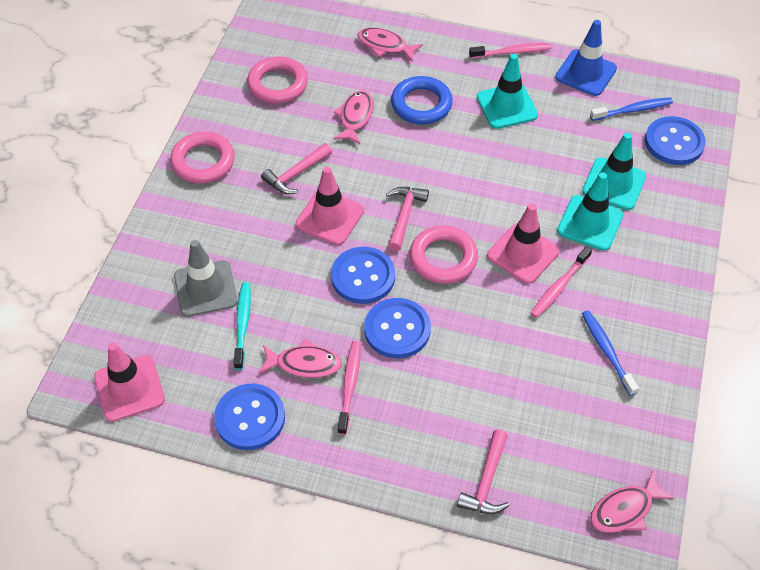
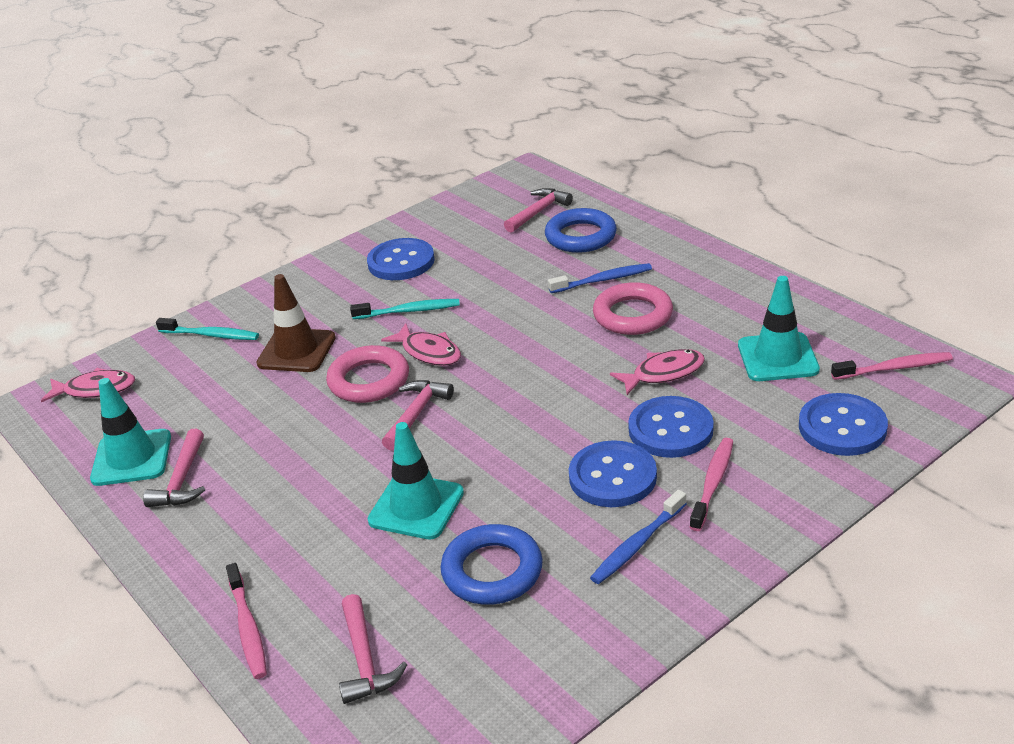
blue ring: [391,76,453,124] = 1 -> [441,524,543,605] [545,208,617,253] = 2
blue traffic cone: [555,20,617,96] = 1 -> none = 0
brown traffic cone: none = 0 -> [256,274,336,372] = 1
grey traffic cone: [174,240,238,317] = 1 -> none = 0
pink fish: [259,339,342,378] [333,90,374,144] [357,27,423,61] [590,471,675,533] = 4 -> [41,368,135,402] [381,323,461,366] [610,349,705,395] = 3
pink hammer: [261,143,332,194] [386,187,429,251] [457,430,509,514] = 3 -> [143,429,205,507] [339,594,407,704] [382,380,454,451] [504,188,573,233] = 4
pink ring: [170,132,235,184] [247,56,308,104] [410,226,478,284] = 3 -> [326,345,409,403] [593,282,673,335] = 2
pink traffic cone: [94,343,165,422] [296,167,364,245] [487,204,559,284] = 3 -> none = 0
turquoise toothbrush: [234,282,251,370] = 1 -> [156,318,259,340] [350,299,460,319] = 2

